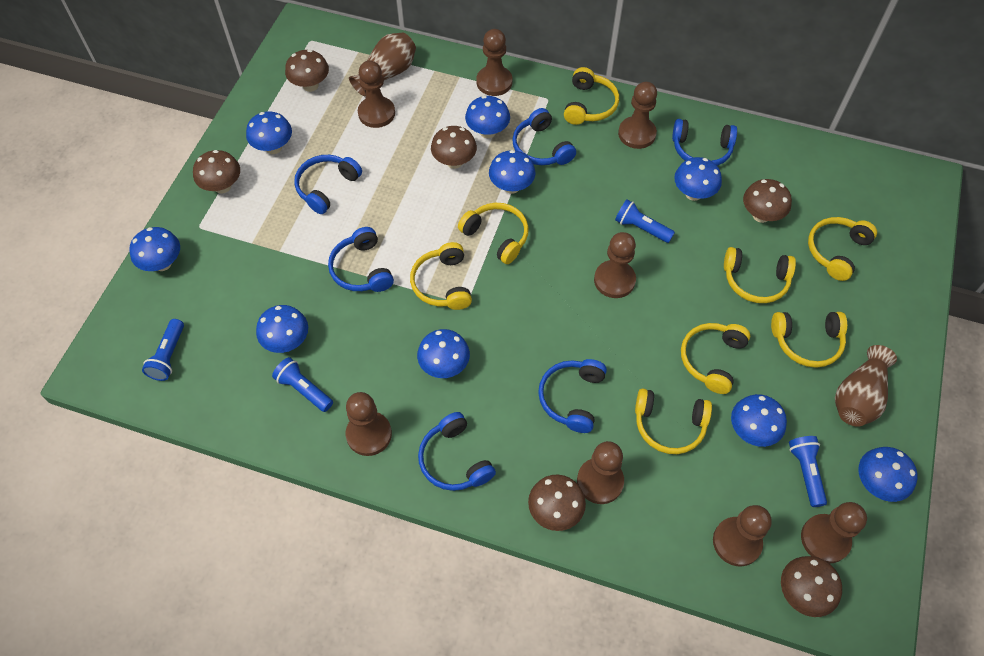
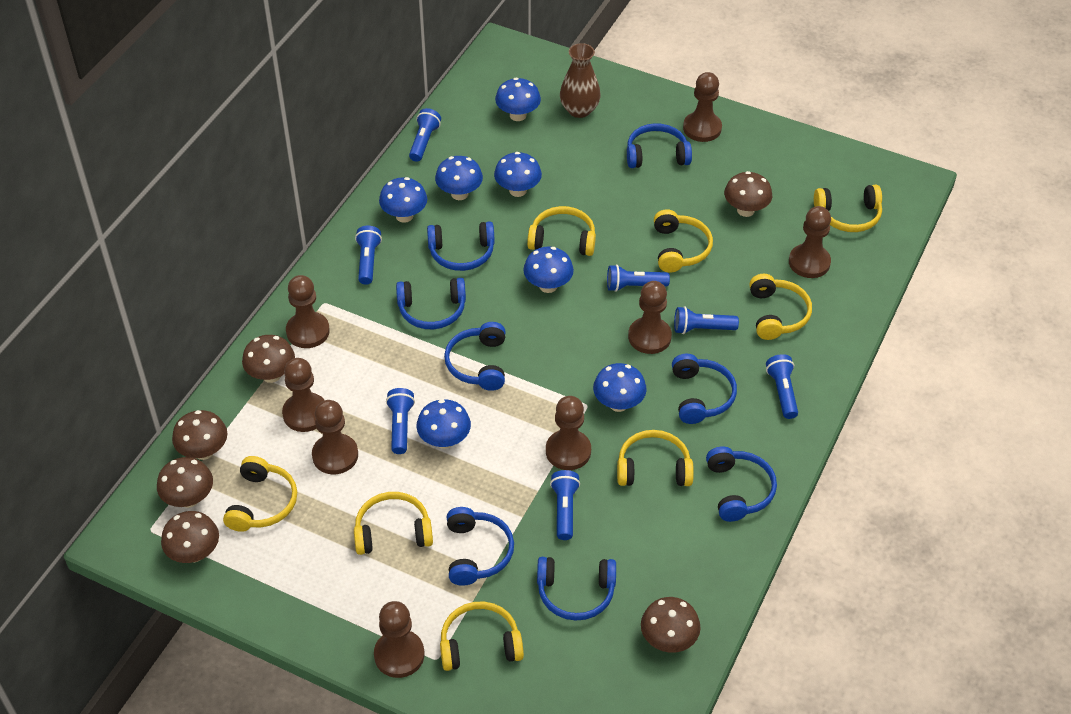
blue flashlight: [142,319,184,381] [272,357,333,412] [615,200,675,243] [789,436,827,507] = 4 -> [355,226,382,285] [386,388,415,454] [409,108,441,162] [550,470,580,540] [607,264,670,292] [674,306,739,334] [766,354,798,419] = 7
blue headphones: [294,155,362,214] [328,227,394,292] [418,412,496,491] [512,108,576,165] [538,359,607,433] [672,119,737,166] = 6 -> [396,278,466,329] [427,221,495,271] [444,322,506,391] [447,507,514,586] [537,557,616,621] [627,123,692,168] [672,354,737,424] [706,446,777,522] = 8
blue mushroom: [129,227,180,271] [246,111,292,154] [256,305,308,353] [417,329,470,378] [465,96,510,138] [489,150,536,194] [674,157,722,201] [731,394,787,447] [858,447,918,502] = 9 -> [379,177,427,223] [416,399,471,449] [435,156,483,200] [494,152,542,197] [495,78,541,121] [523,246,574,293] [593,363,647,412] = 7
brown vase: [349,32,416,96] [835,345,897,427] = 2 -> [560,43,601,118] = 1

